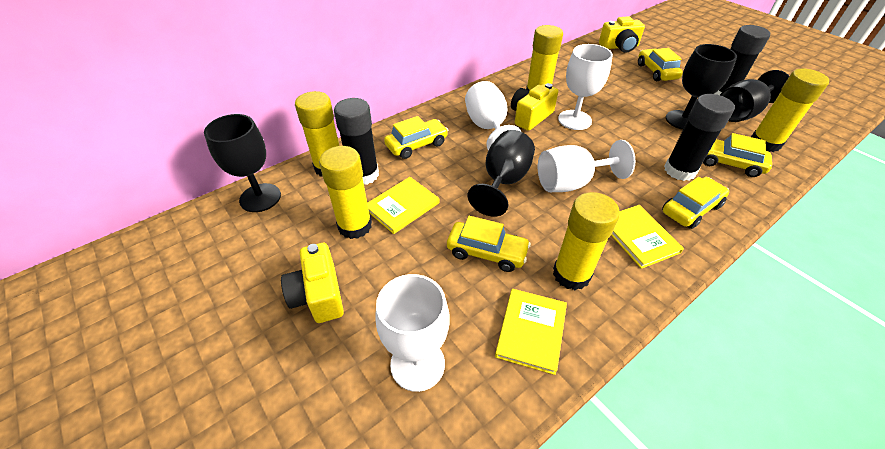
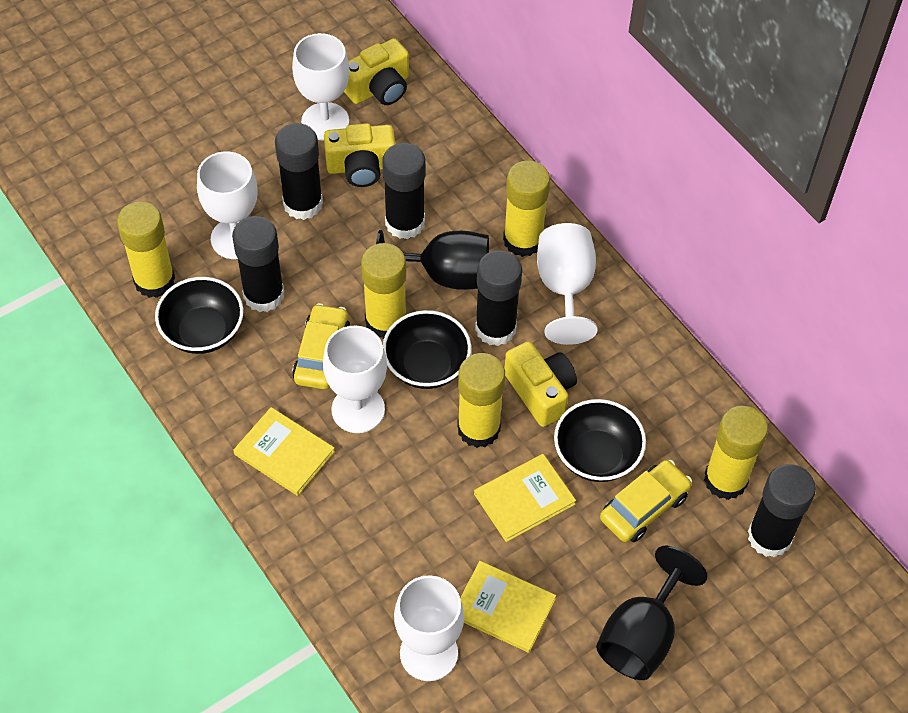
black bowl: none = 0 -> [155,277,244,354] [383,310,471,389] [554,399,646,482] = 3
black glue stick: [334,98,379,185] [664,94,735,181] [715,25,770,95] = 3 -> [232,216,284,312] [275,123,323,220] [382,143,425,239] [475,250,522,346] [748,464,816,558] = 5
black goblet: [204,114,281,212] [468,130,535,217] [666,44,737,130] [720,70,789,122] = 4 -> [376,230,489,290] [596,546,708,680] = 2
white goblet: [375,274,449,392] [465,81,521,151] [538,140,636,192] [558,44,613,130] = 4 -> [197,151,258,259] [292,33,350,141] [323,326,387,433] [394,575,464,681] [537,223,597,345] = 5
yellow car: [384,116,448,159] [447,216,531,272] [638,48,683,81] [662,177,729,229] [703,133,772,177] = 5 -> [292,303,350,389] [600,460,692,542] = 2

